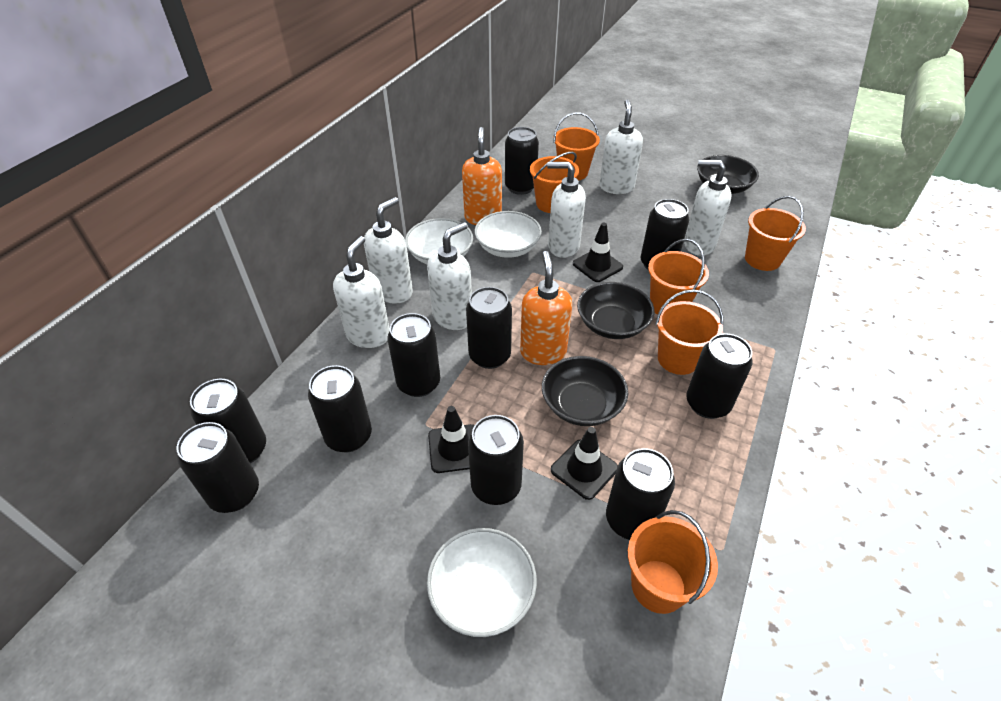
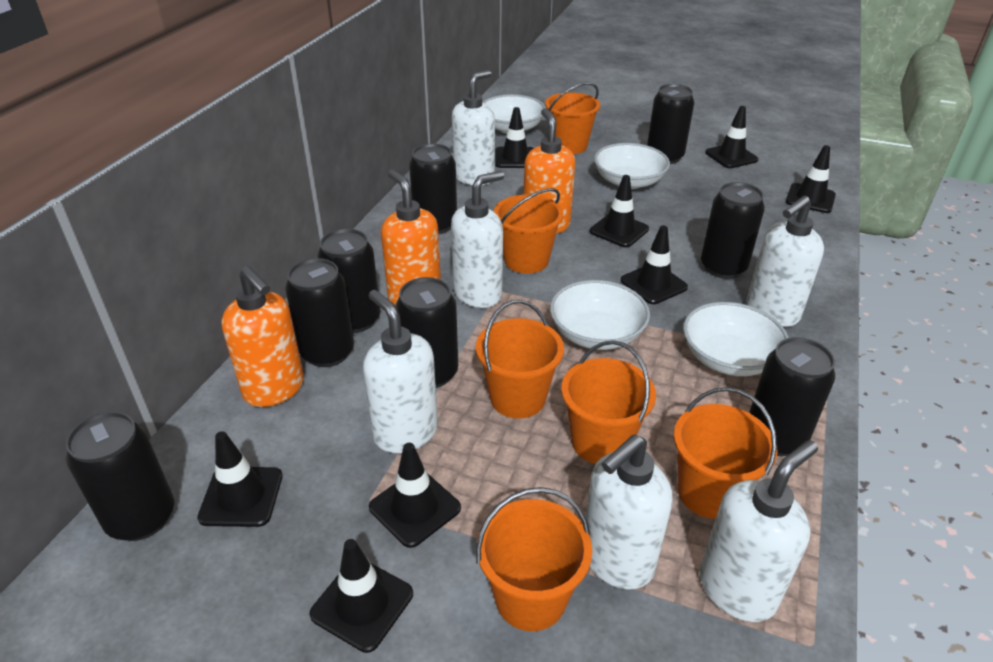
black bowl: [542,356,628,426] [577,282,654,339] [697,155,759,194] = 3 -> none = 0
black can: [177,422,259,513] [190,379,266,463] [308,365,372,452] [388,313,440,397] [466,287,512,369] [468,415,524,505] [505,127,539,195] [606,448,675,540] [641,199,689,270] [686,334,752,419] = 10 -> [66,411,174,541] [285,258,354,367] [317,229,381,333] [396,277,458,388] [409,143,457,234] [647,84,694,164] [701,182,765,279] [749,337,835,456] = 8
black traffic cone: [428,406,475,473] [551,427,618,500] [573,223,623,282] = 3 -> [197,431,283,527] [309,539,413,653] [369,443,461,548] [495,107,534,168] [590,175,649,247] [621,226,688,304] [705,106,758,168] [786,145,836,213] = 8
orange soap dispenser: [462,127,502,225] [520,251,572,365] = 2 -> [221,266,304,407] [381,170,441,305] [523,108,576,234] = 3
white bowl: [405,218,473,264] [427,528,537,637] [474,211,542,258] = 3 -> [482,94,546,134] [550,280,650,350] [594,143,670,189] [683,302,789,376] = 4

